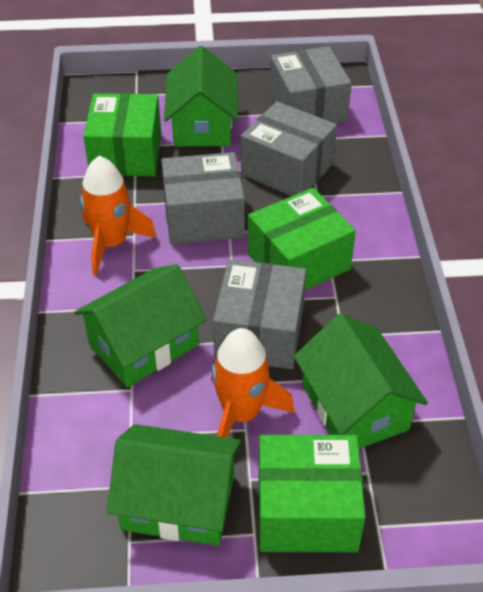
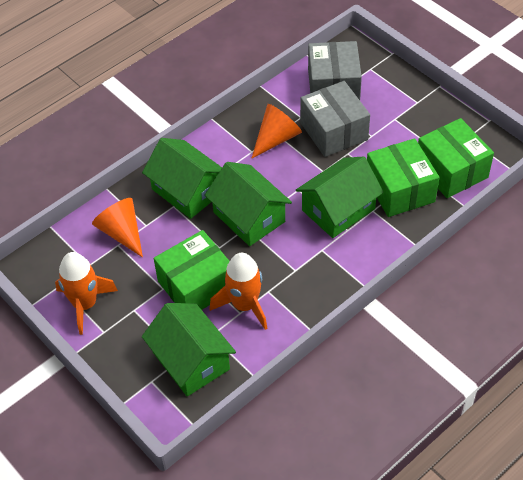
grey box: [161,152,245,244] [213,259,306,369] [241,101,337,196] [270,46,351,123] = 4 -> [300,81,370,157] [308,41,362,100] = 2
orange cone: none = 0 -> [92,198,143,257] [252,104,302,158] = 2

